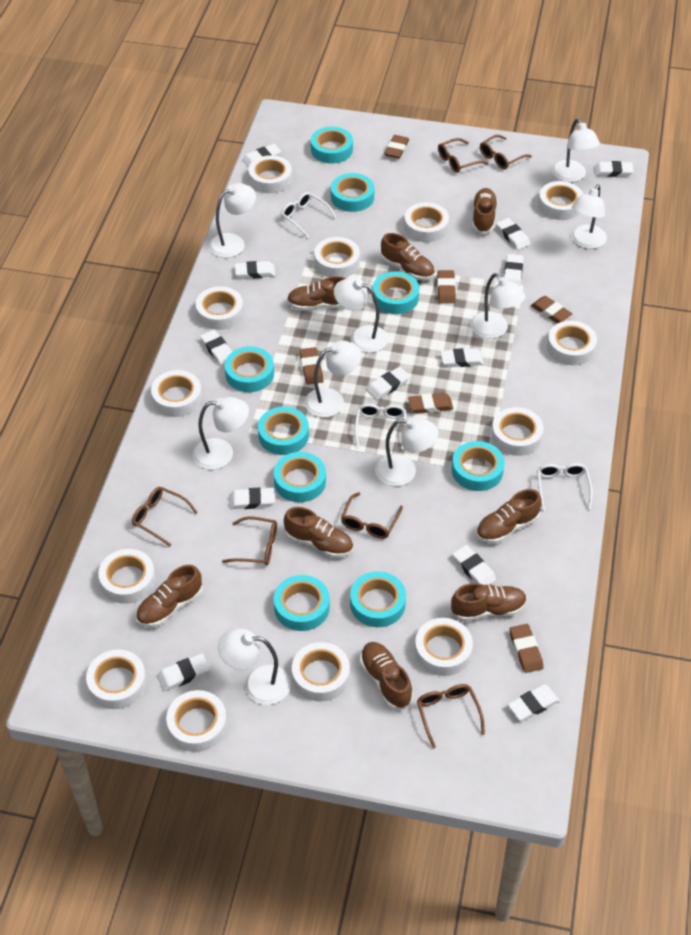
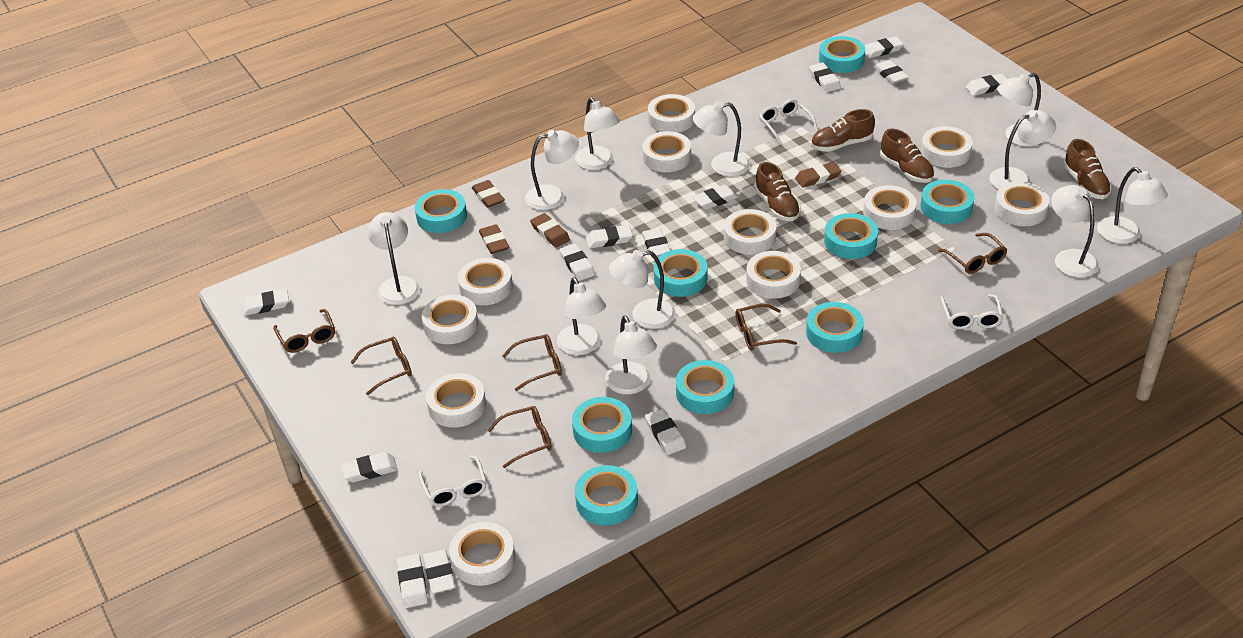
brown eraser: [299,347,324,385] [384,135,409,159] [408,393,453,414] [437,270,456,303] [509,624,543,673] [531,296,572,323] = 6 -> [472,180,505,208] [479,224,509,254] [530,213,570,247] [795,162,841,188] = 4
brown shoe: [136,565,203,627] [284,507,353,558] [287,276,346,310] [360,642,413,709] [381,233,435,280] [451,583,527,621] [472,188,498,234] [476,489,541,543] = 8 -> [754,162,801,221] [811,109,875,152] [880,129,934,183] [1063,139,1112,199] = 4
white eraser: [157,653,210,691] [200,330,233,366] [229,488,275,509] [234,261,275,279] [243,144,281,167] [367,367,410,400] [440,348,484,367] [452,545,496,585] [496,218,530,250] [504,254,524,287] [508,685,560,721] [594,161,634,177] = 12 -> [242,289,289,316] [341,452,398,482] [397,554,428,608] [423,549,455,594] [559,244,595,281] [586,225,633,249] [642,228,671,258] [645,409,686,455] [693,185,739,210] [809,63,841,92] [865,37,904,58] [874,60,909,84] [965,73,1007,96] = 13
white lamp: [193,397,249,470] [209,183,256,258] [218,628,291,705] [305,341,362,417] [334,278,388,353] [375,417,439,486] [470,273,526,339] [552,119,600,182] [571,184,607,249] = 9 -> [368,212,420,305] [525,130,579,210] [557,277,606,355] [575,98,620,170] [605,315,657,395] [609,250,676,329] [693,102,750,177] [989,110,1056,189] [997,73,1041,147] [1051,185,1099,278] [1097,167,1168,244] = 11
white tape: [86,650,147,709] [98,549,156,604] [151,370,202,417] [166,690,227,752] [196,286,244,330] [249,155,292,193] [292,642,350,702] [314,237,360,277] [404,202,449,242] [415,618,473,676] [491,407,544,456] [538,181,583,220] [547,321,597,365] = 13 -> [422,295,478,344] [426,373,486,427] [449,522,515,586] [458,258,513,305] [642,131,691,172] [648,94,695,133] [724,209,776,255] [746,251,801,299] [863,185,917,230] [921,126,973,168] [994,182,1050,226] = 11

